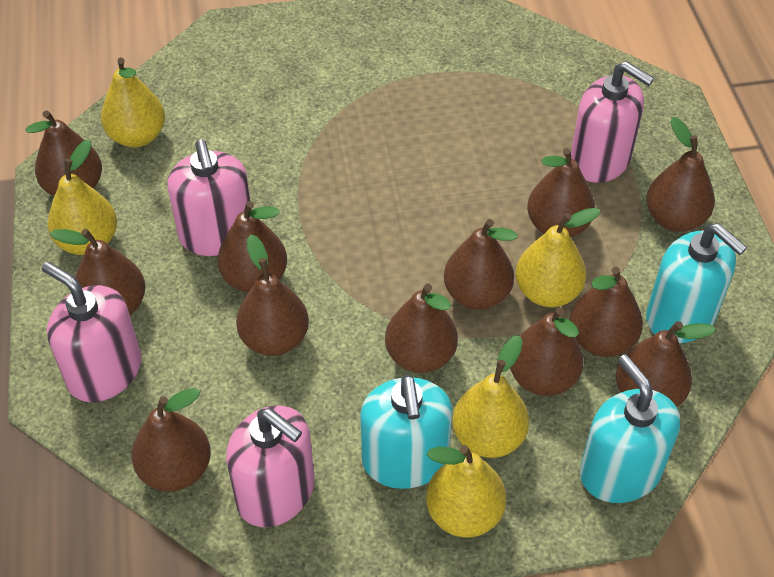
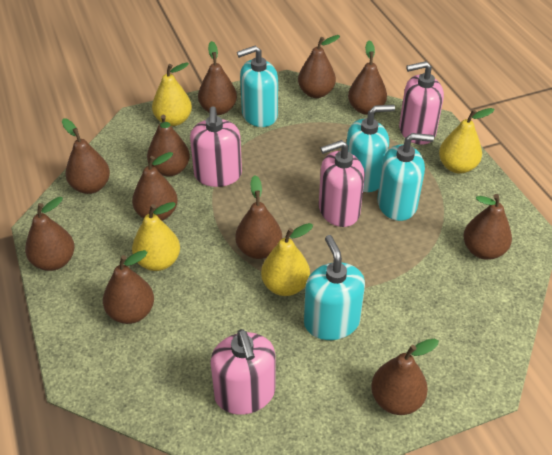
brown pear: [25,110,102,196] [50,229,145,315] [131,388,211,492] [218,201,287,292] [236,234,309,356] [385,284,458,373] [444,219,517,310] [510,307,584,396] [527,148,595,237] [570,266,643,357] [616,321,716,407] [646,117,715,232] = 12 -> [25,197,75,271] [62,118,110,194] [103,250,154,324] [132,152,178,221] [147,115,190,176] [198,41,237,115] [235,175,282,259] [298,35,340,98] [348,40,387,115] [371,339,439,415] [463,194,512,260] = 11
turquoise soap dispenser: [360,374,452,489] [580,354,680,503] [646,223,747,343] = 3 -> [237,46,278,127] [304,235,365,340] [347,105,395,192] [377,133,434,221] = 4
yellow pear: [47,139,117,255] [101,58,165,147] [426,445,506,538] [452,336,529,458] [515,208,601,307] = 5 -> [132,202,180,271] [152,62,192,126] [261,223,313,296] [439,108,495,174] = 4

